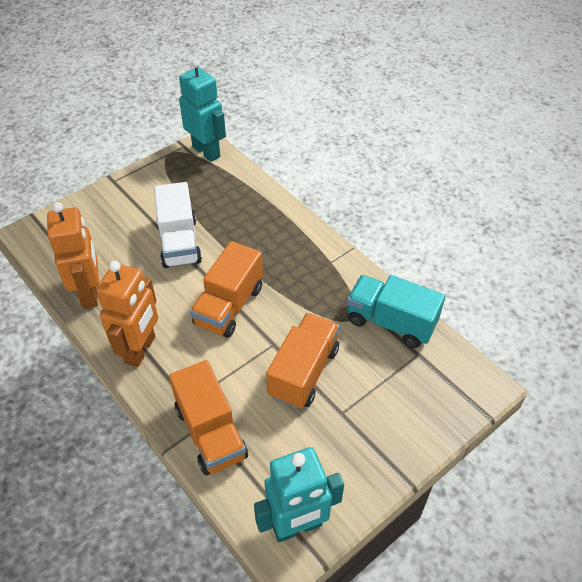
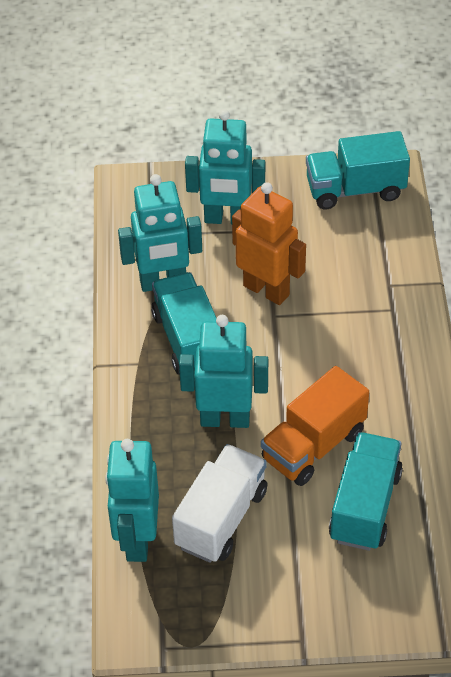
orange robot: [47,202,99,309] [96,261,158,367] = 2 -> [232,182,306,305] = 1
orange truck: [169,360,248,475] [190,241,263,338] [266,313,339,409] = 3 -> [261,366,369,486] = 1
turquoise robot: [179,59,226,162] [254,447,344,542] = 2 -> [105,439,159,562] [118,174,202,292] [179,315,268,428] [185,109,265,225] = 4
turquoise truck: [347,275,445,348] = 1 -> [151,272,216,375] [306,131,410,209] [329,432,403,551] = 3

